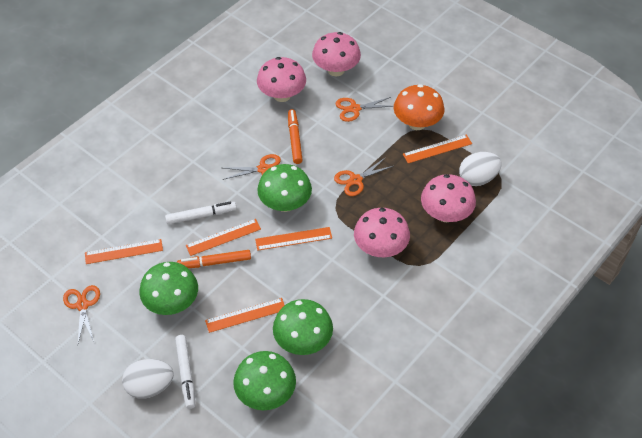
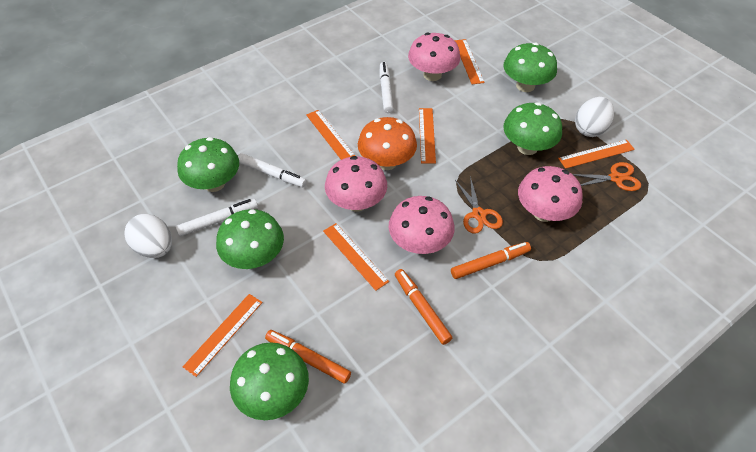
green mushroom: [139,262,198,315] [233,351,296,410] [257,164,312,212] [273,299,333,355] = 4 -> [177,137,239,192] [216,209,284,269] [230,342,309,420] [503,43,557,92] [503,102,562,155] = 5
orange marker: [177,250,251,268] [288,109,303,164] = 2 -> [265,330,351,384] [395,269,452,345] [451,242,531,279] = 3
orange ruler: [85,239,163,264] [186,219,261,256] [205,298,285,333] [255,227,332,250] [403,135,472,163] = 5 -> [183,294,262,377] [306,110,355,160] [323,223,389,291] [419,108,436,164] [454,39,484,84] [558,140,635,169] = 6
orange scissors: [63,285,100,343] [223,154,281,180] [334,157,393,196] [335,97,393,122] = 4 -> [455,176,503,234] [572,162,641,191] = 2
white marker: [165,201,237,224] [175,335,195,409] = 2 -> [176,199,258,236] [238,153,307,187] [380,62,393,113] = 3

